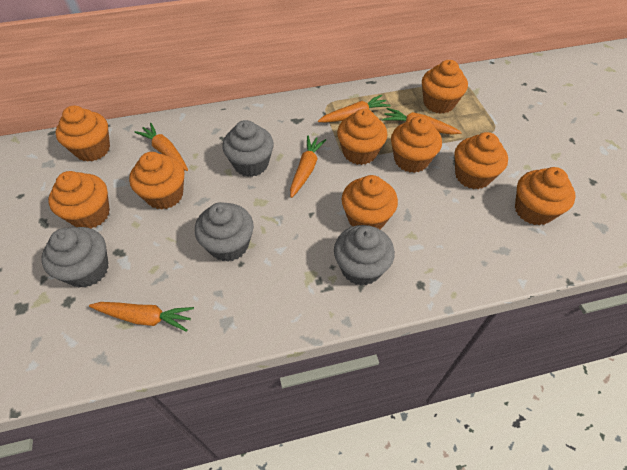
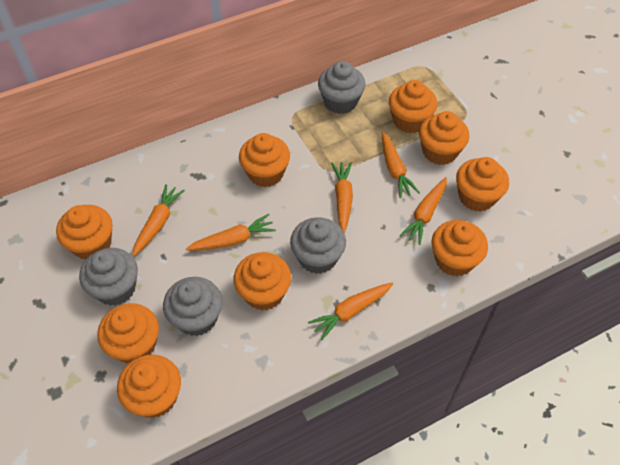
orange carrot: [89,302,194,332] [134,123,188,171] [290,136,326,198] [318,95,391,122] [382,108,462,135] = 5 -> [132,184,185,256] [186,214,276,251] [308,283,393,341] [331,162,353,233] [382,132,420,198] [400,177,447,245] = 6

